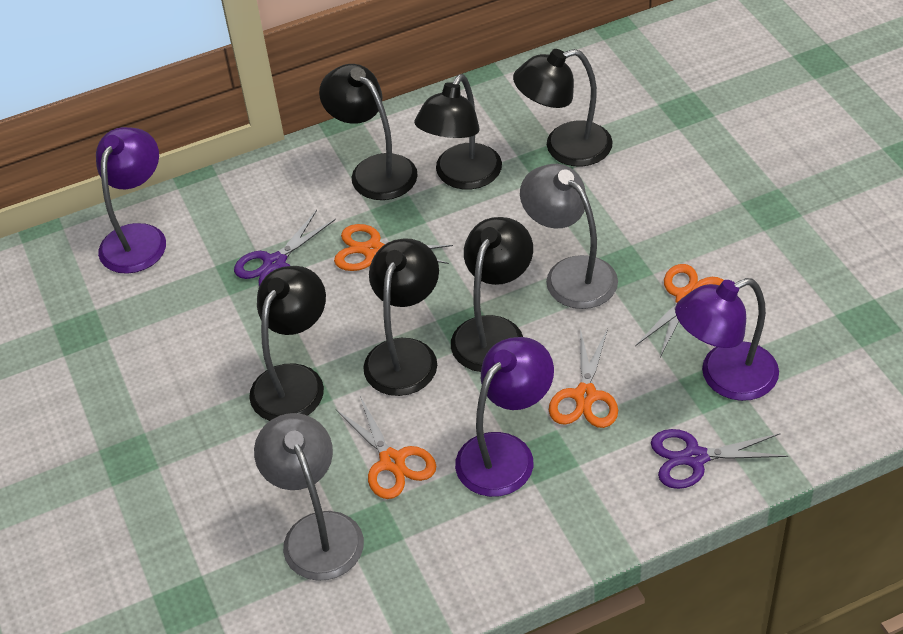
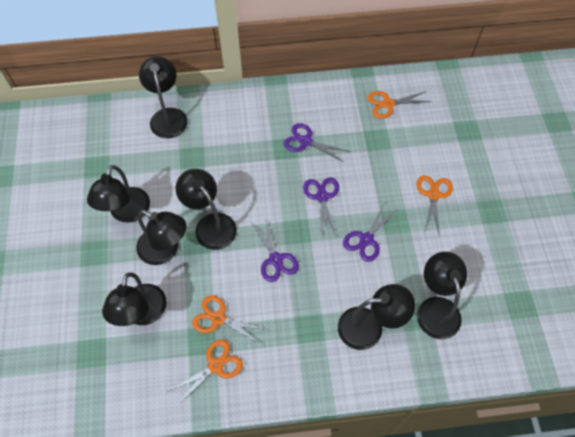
black lamp: [249,266,326,421] [319,64,418,200] [363,238,439,396] [414,74,502,189] [451,217,533,372] [513,49,613,167] = 6 -> [87,165,150,223] [102,272,167,326] [136,210,186,265] [139,56,188,139] [176,169,237,250] [338,284,415,350] [417,252,467,339] = 7
grey lamp: [254,413,364,581] [520,164,618,309] = 2 -> none = 0
purple lamp: [96,127,166,274] [455,337,554,497] [675,278,779,401] = 3 -> none = 0
purple scissors: [234,210,336,286] [651,429,788,489] = 2 -> [252,217,299,282] [284,123,347,162] [303,177,339,235] [343,202,396,262] = 4

